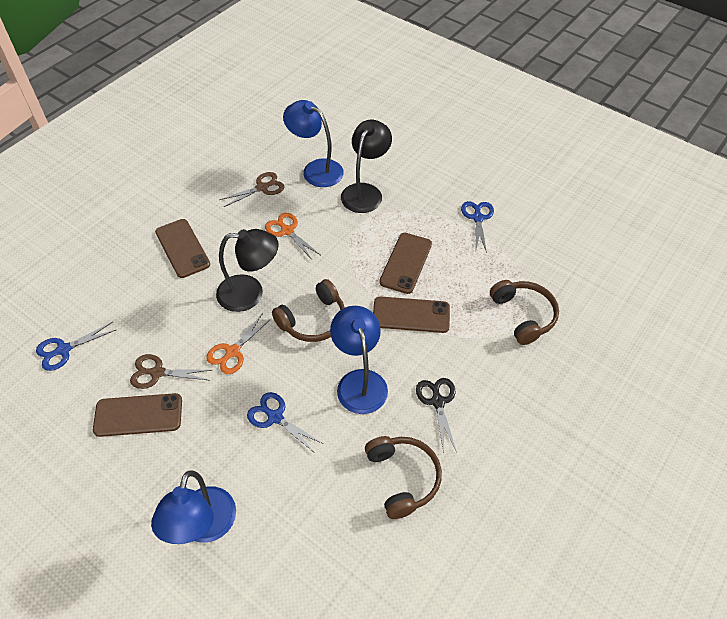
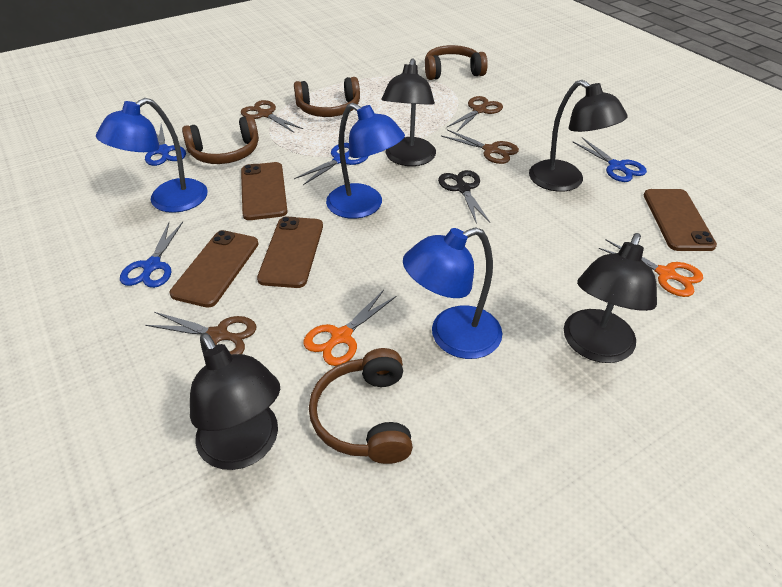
black lamp: [216,229,279,312] [341,120,392,213] = 2 -> [190,333,280,470] [381,58,436,166] [529,80,628,192] [564,233,657,363] = 4
blue scissors: [36,322,116,371] [247,392,323,453] [461,201,494,253] = 3 -> [120,222,183,288] [145,124,186,166] [294,143,368,185] [573,137,647,182] = 4
brown headphones: [272,279,345,342] [365,436,442,519] [490,280,559,345] = 3 -> [182,115,259,164] [294,77,360,117] [309,348,413,464] [425,45,488,80] = 4
brown scissors: [130,354,211,389] [219,172,284,207] = 2 -> [146,312,256,355] [241,100,303,133] [441,130,519,164] [447,96,503,132] = 4

